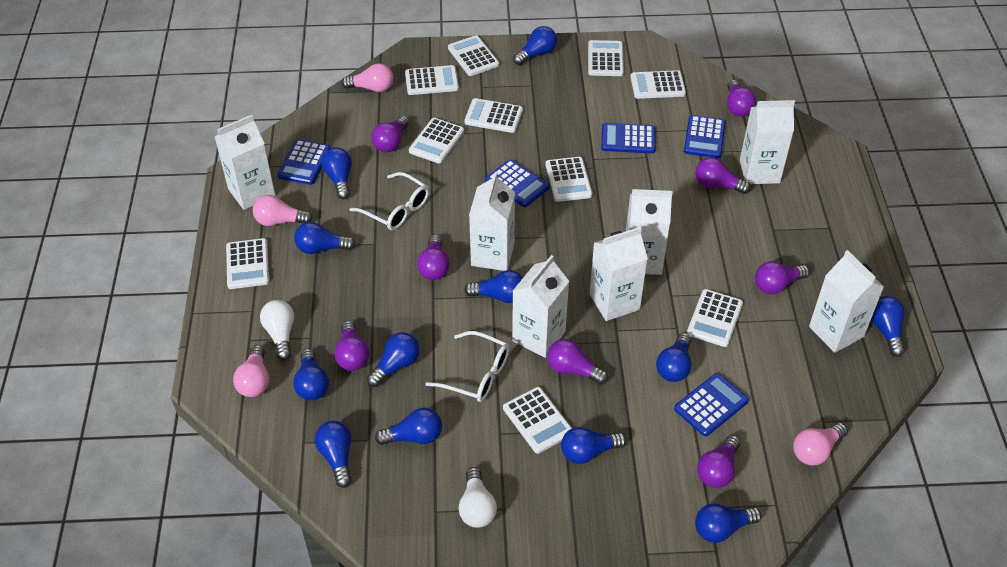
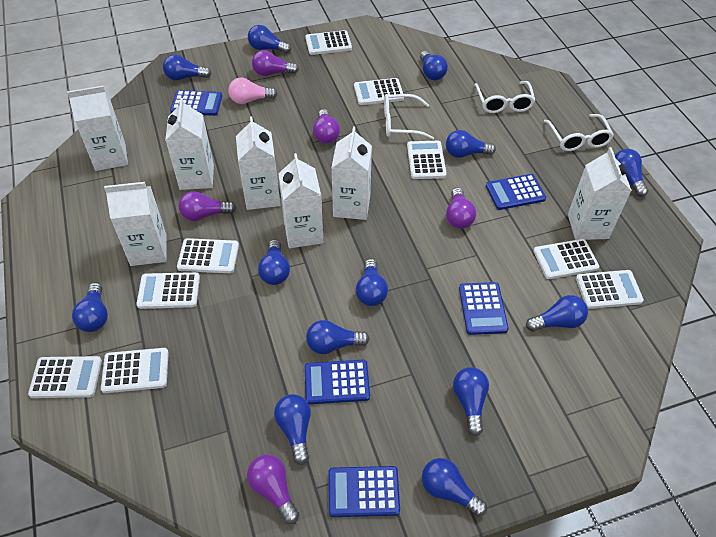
blue light bulb: [293,349,329,401] [294,222,356,254] [314,421,352,488] [321,147,352,199] [367,332,420,387] [375,408,442,445] [464,270,523,303] [513,26,557,65] [561,427,626,464] [656,333,691,382] [695,503,762,543] [871,296,905,357] = 12 -> [72,283,108,332] [163,54,212,81] [248,25,291,53] [258,239,290,285] [274,394,311,465] [306,320,370,354] [356,259,388,306] [420,51,448,80] [422,458,487,517] [446,130,496,158] [453,367,489,436] [526,295,588,332] [615,149,648,197] = 13
pink light bulb: [233,345,269,397] [253,195,313,226] [341,63,393,92] [793,423,848,466] = 4 -> [228,78,277,104] = 1
purple light bulb: [334,321,369,371] [371,116,409,152] [417,235,450,280] [547,339,608,384] [695,157,751,194] [697,435,740,488] [727,80,756,116] [755,261,809,294] = 8 -> [178,191,236,221] [247,455,299,524] [252,50,299,76] [313,109,340,144] [446,188,476,229] = 5
white calculator: [226,238,269,289] [405,65,459,95] [409,118,464,164] [448,35,499,76] [464,98,523,133] [503,387,572,454] [546,157,592,202] [588,40,624,76] [630,70,686,99] [687,289,743,347] = 10 -> [28,356,102,398] [101,348,169,393] [137,272,200,309] [177,238,239,273] [305,30,352,55] [354,78,404,105] [407,141,447,179] [533,239,599,279] [576,270,644,309] = 9
white glasses: [350,172,429,230] [425,331,509,402] = 2 -> [384,94,434,140] [474,81,536,113] [544,114,614,151] = 3
white light bulb: [260,300,294,360] [459,467,497,528] = 2 -> none = 0

